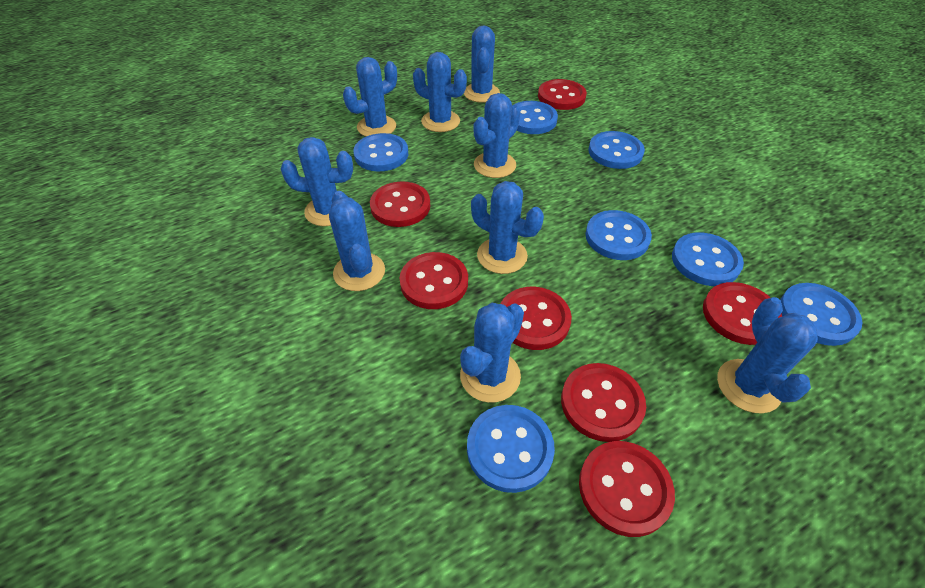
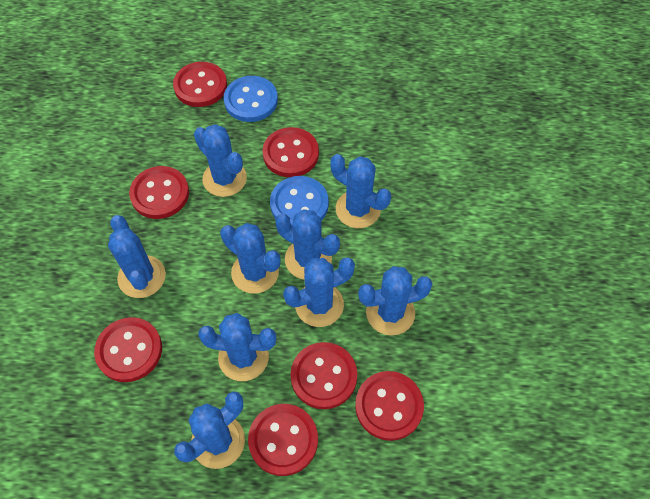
blue button: [353,133,408,171] [467,405,555,493] [514,101,558,134] [586,210,652,260] [589,131,645,169] [672,232,744,286] [780,283,863,346] = 7 -> [224,76,278,122] [270,176,329,226] = 2

